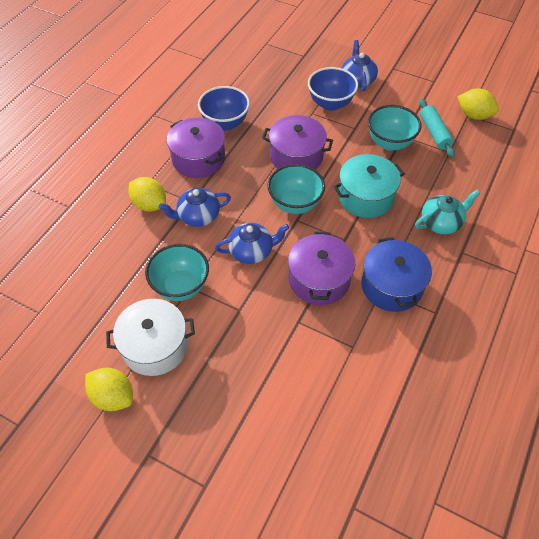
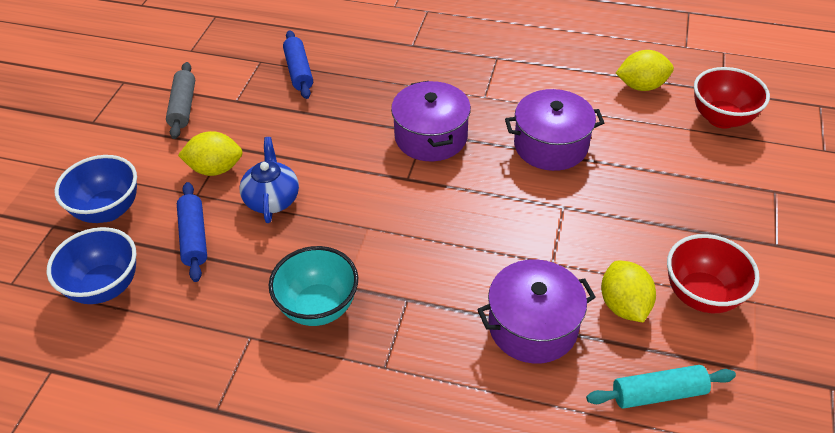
blue pot: [361,237,432,312] = 1 -> none = 0
blue rolling pin: none = 0 -> [177,182,207,282] [283,30,313,99] = 2
blue teapot: [159,188,231,227] [215,223,289,264] [342,40,378,91] = 3 -> [239,137,299,223] = 1
grey rolling pin: none = 0 -> [166,62,195,139] = 1
red bowl: none = 0 -> [667,234,760,313] [694,67,770,129] = 2
turquoise bowl: [145,244,209,301] [267,164,325,214] [368,105,421,151] = 3 -> [269,246,358,326] = 1
turquoise pot: [334,154,405,218] = 1 -> none = 0
turquoise teapot: [415,190,480,234] = 1 -> none = 0
white pot: [106,299,195,376] = 1 -> none = 0

